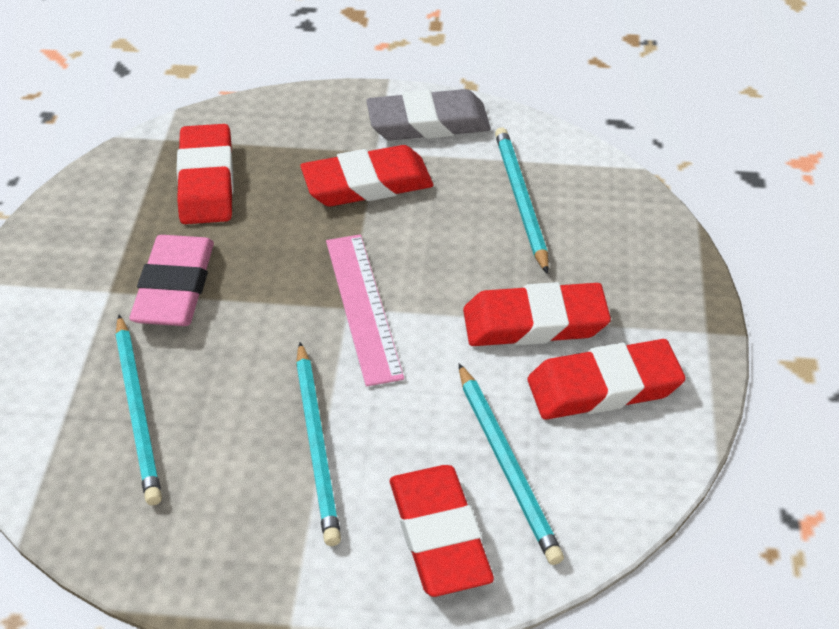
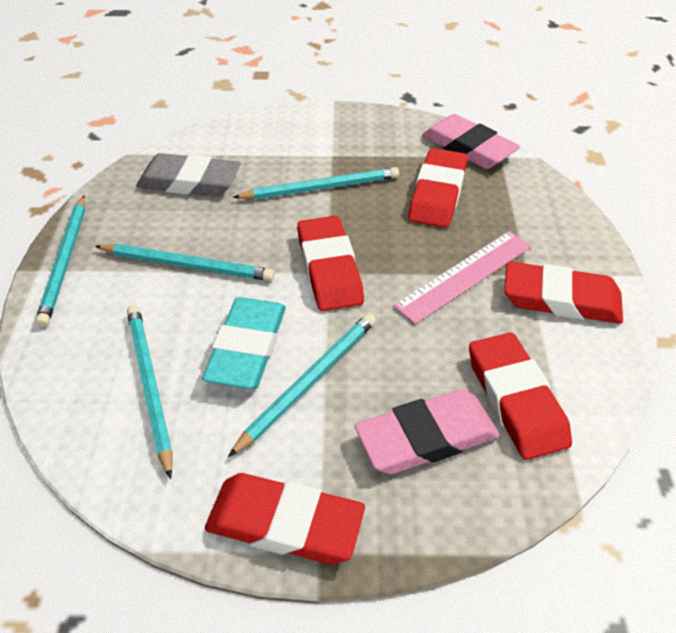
pink eraser: [130,235,214,326] = 1 -> [355,389,500,474] [422,114,520,169] = 2
turquoise eraser: none = 0 -> [202,297,286,389] = 1
turquoise pencil: [115,315,162,505] [296,342,341,546] [459,363,564,565] [495,127,549,274] = 4 -> [35,195,85,327] [95,244,274,281] [127,305,173,479] [228,313,376,457] [233,167,399,200] = 5

